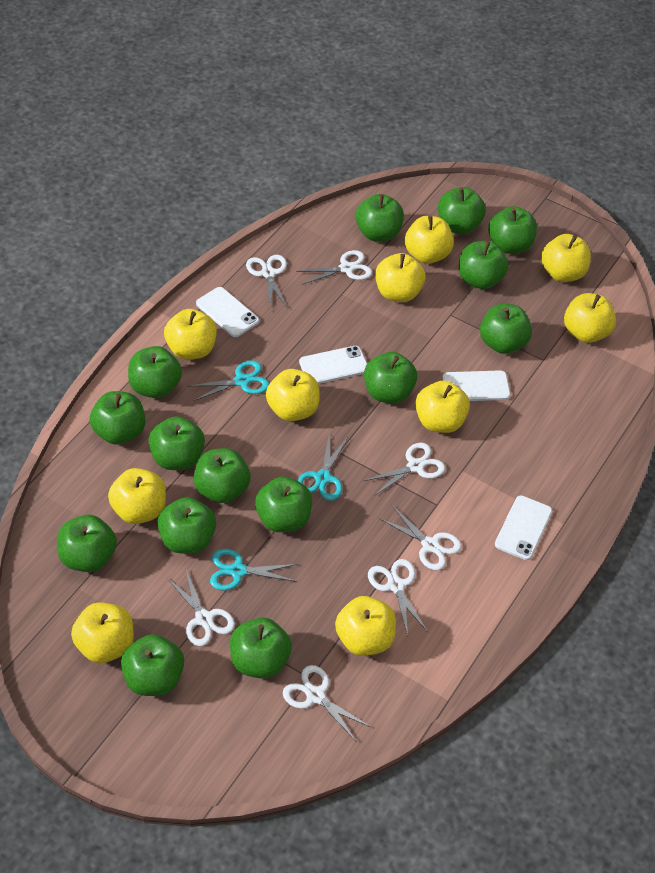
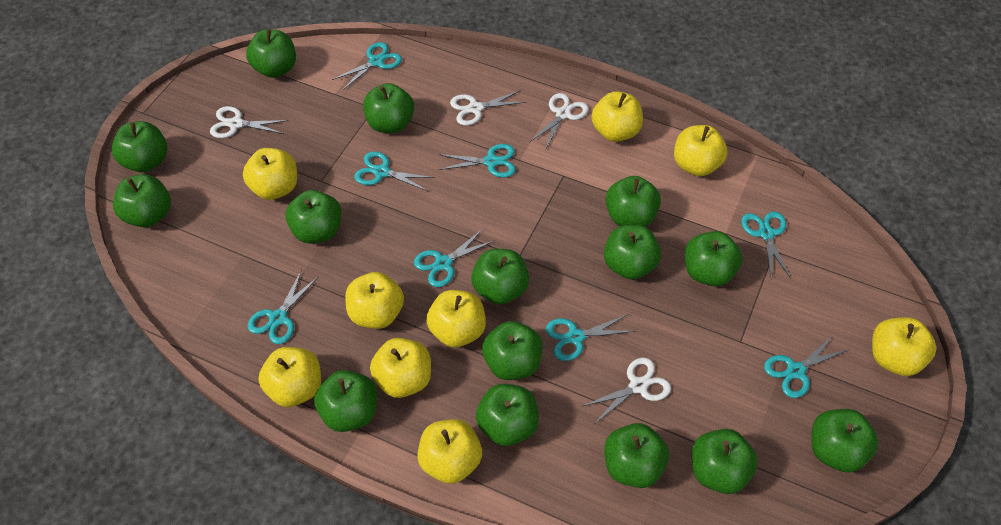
turquoise scissors: [189,360,269,401] [210,549,298,591] [297,434,348,501] = 3 -> [248,269,319,344] [332,42,402,90] [354,152,435,191] [414,229,494,287] [439,144,515,177] [546,314,636,361] [741,211,791,279] [764,336,849,398] = 8
white phone: [196,287,259,337] [299,346,367,384] [442,370,511,401] [495,495,552,560] = 4 -> none = 0
white scissors: [166,568,235,646] [246,255,287,310] [283,665,372,742] [296,250,372,285] [364,443,445,496] [368,559,428,636] [379,506,461,570] = 7 -> [210,106,288,138] [450,90,526,125] [530,93,589,150] [583,357,671,424] = 4
yellow apple: [71,602,134,663] [108,468,166,524] [164,309,217,360] [266,369,320,421] [335,596,396,656] [375,253,426,302] [405,216,454,264] [415,381,470,433] [541,234,591,282] [564,293,616,343] = 10 -> [243,148,297,200] [259,347,321,407] [345,272,404,329] [370,338,431,398] [417,419,482,484] [426,290,486,348] [592,91,643,142] [674,125,728,176] [872,317,936,376] = 9

